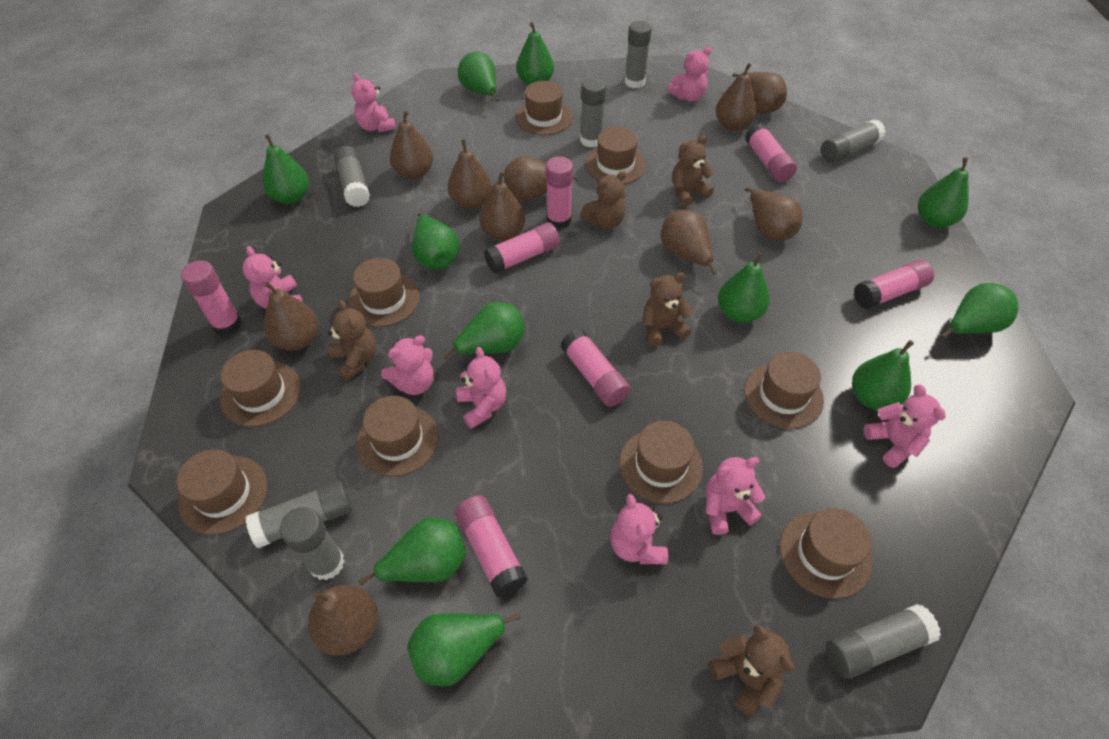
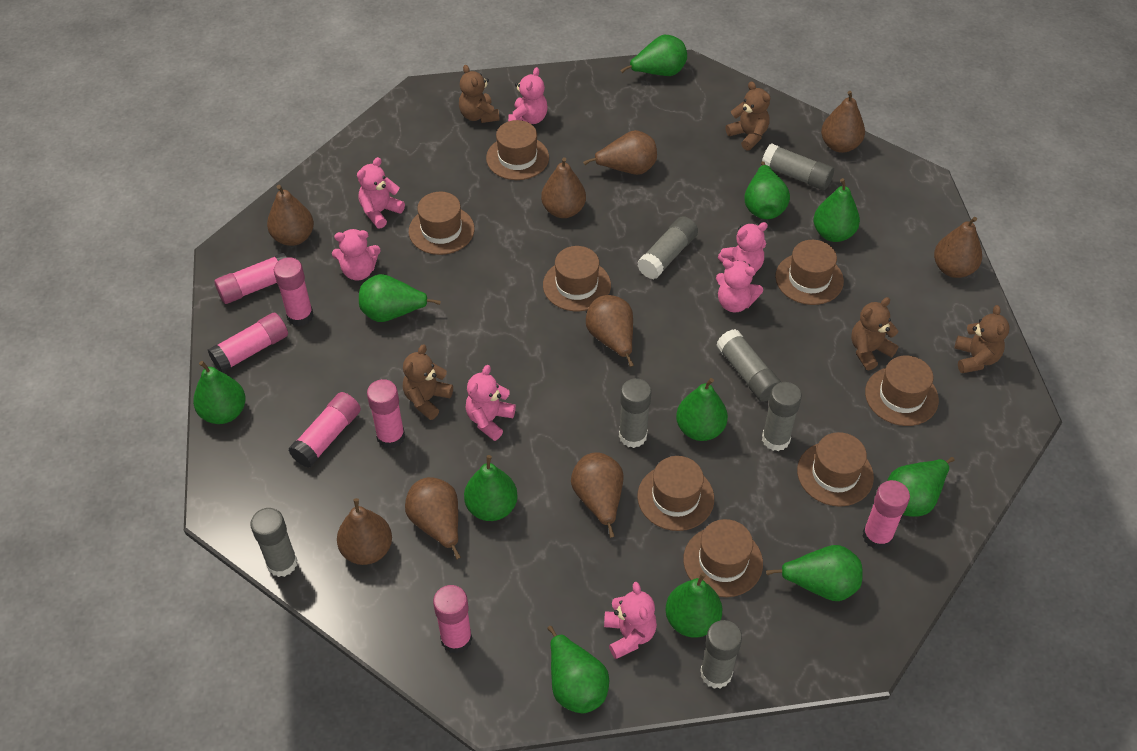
brown hat: [177,449,267,535] [220,350,301,427] [348,258,420,327] [356,396,439,477] [515,81,573,135] [585,127,646,184] [619,421,703,504] [744,352,824,429] [780,508,872,599] = 9 -> [409,192,475,255] [486,120,549,180] [543,246,611,311] [637,456,714,531] [683,519,763,597] [775,240,844,305] [797,432,874,507] [865,355,939,426] = 8
brown pear: [264,282,319,351] [308,585,378,655] [390,110,433,179] [448,139,492,209] [479,171,525,241] [504,156,578,202] [661,210,717,275] [716,63,757,131] [732,72,787,114] [745,187,803,241] = 10 -> [267,185,314,246] [337,498,392,565] [405,477,461,560] [541,157,586,218] [571,452,624,538] [583,130,657,175] [586,295,634,367] [821,91,865,153] [934,217,982,278] = 9
pink teddy bear: [243,246,302,309] [351,73,396,132] [381,335,434,395] [456,347,506,429] [610,494,668,565] [668,47,712,101] [706,457,765,535] [863,385,946,468] = 8 -> [332,229,380,280] [357,157,405,229] [465,365,516,441] [508,67,548,124] [604,582,657,659] [716,259,763,312] [718,222,768,272] = 7

